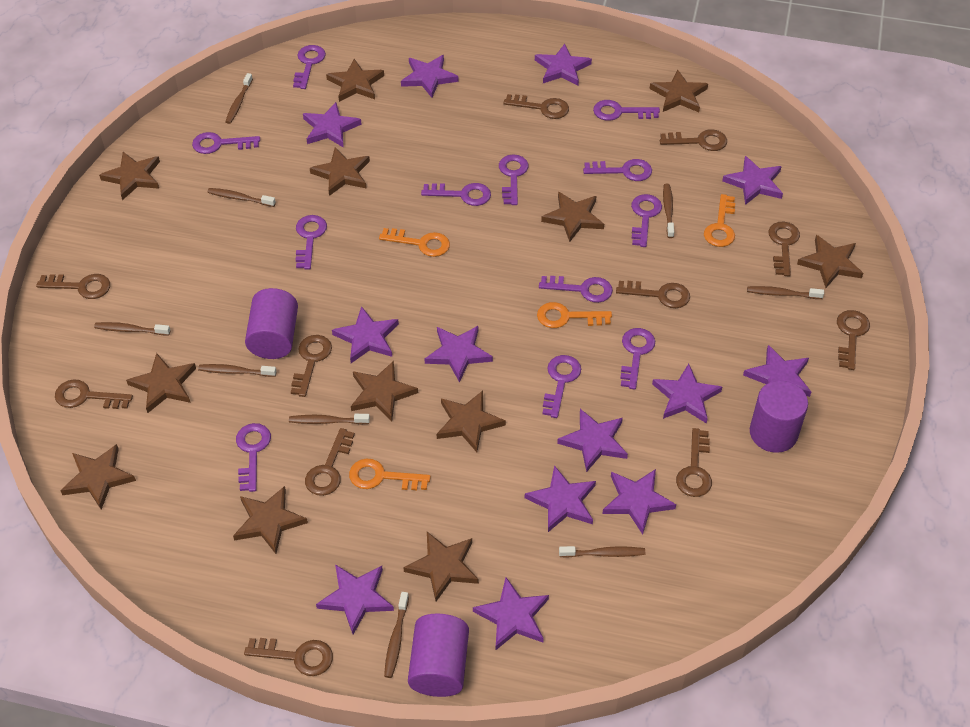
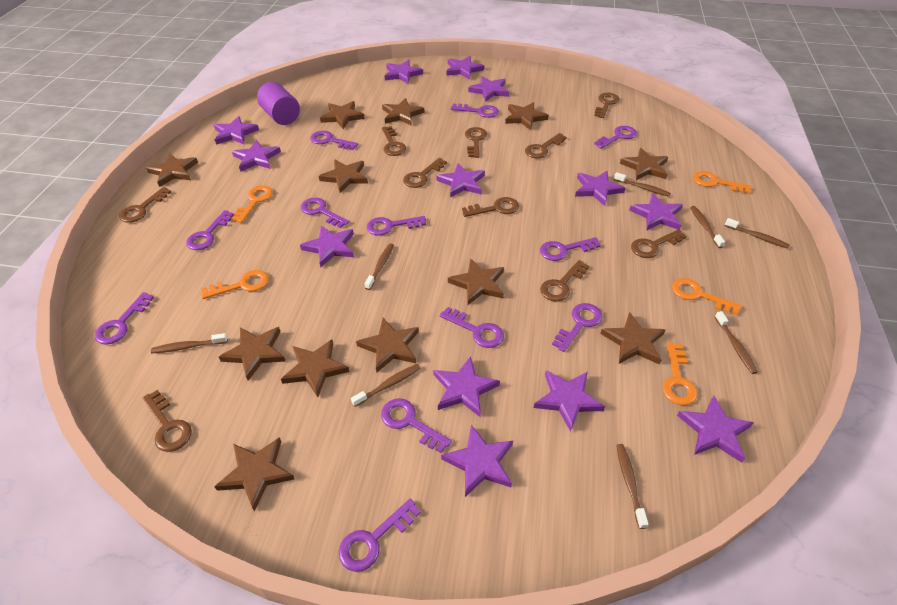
brown key: [36,274,110,299] [55,379,133,409] [244,638,333,676] [291,335,332,397] [305,428,355,496] [503,94,569,119] [616,281,690,308] [660,129,727,151] [676,428,712,497] [768,222,800,277] [837,310,870,370] = 11 -> [119,187,171,223] [143,390,192,452] [382,126,406,156] [403,158,447,188] [462,197,519,217] [465,127,487,158] [525,133,567,158] [540,260,589,302] [595,93,620,118] [631,229,687,258] = 10
brown toothbrush: [94,322,170,335] [198,364,276,377] [207,188,276,207] [225,73,253,124] [289,414,370,424] [384,592,409,678] [559,546,645,558] [663,184,674,238] [747,286,824,299] = 9 -> [151,333,228,353] [351,364,421,407] [365,243,394,290] [614,172,671,197] [616,444,649,529] [690,206,725,248] [715,311,758,374] [725,218,790,249] = 8
orange key: [349,459,431,490] [379,228,450,257] [537,302,612,328] [704,194,735,247] = 4 -> [201,270,269,299] [232,185,273,223] [662,342,697,405] [672,278,742,315] [693,171,752,194] = 5
purple cylinder: [245,288,298,359] [408,614,469,697] [750,380,808,453] = 3 -> [257,82,300,125] = 1

